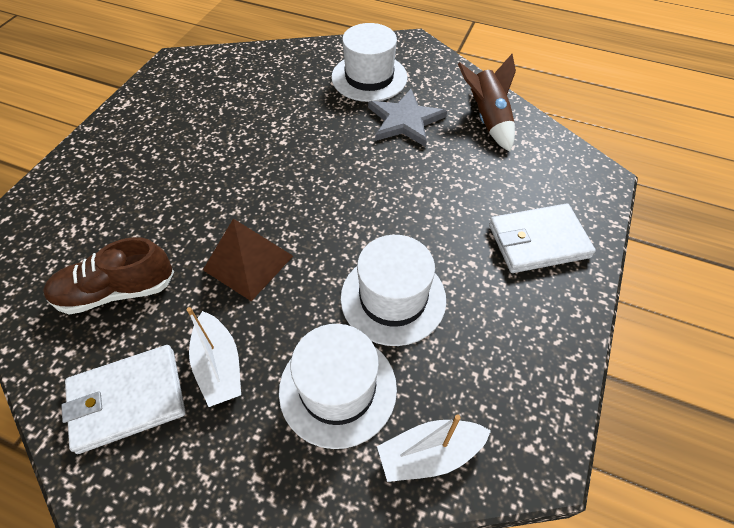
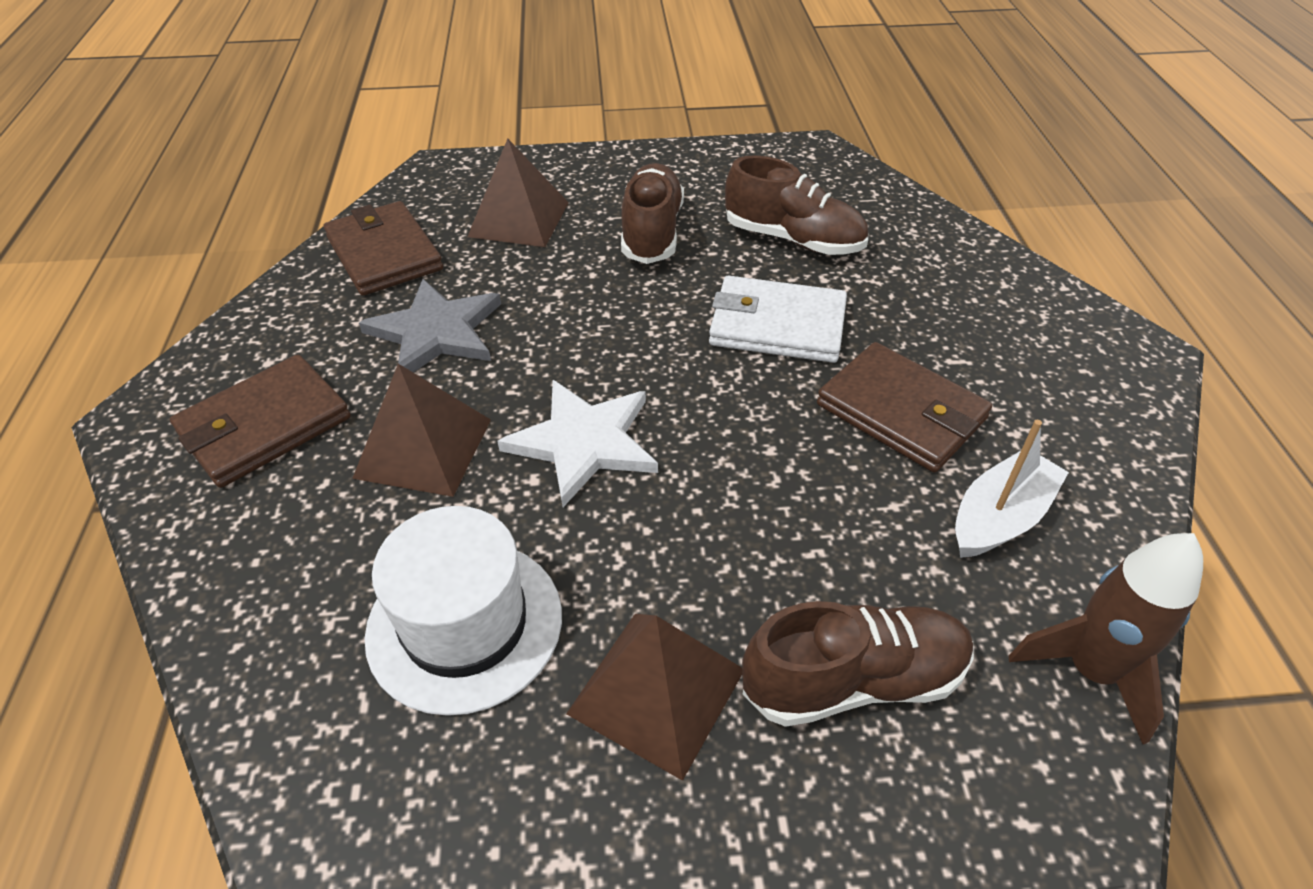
brown pyramid: [203,219,293,301] = 1 -> [352,364,491,497] [467,138,569,247] [566,614,743,781] = 3
brown shoe: [43,237,174,315] = 1 -> [621,163,684,264] [725,155,868,255] [742,601,974,727] = 3
brown wallet: none = 0 -> [170,355,351,488] [324,201,443,296] [817,342,992,473] = 3
white boat: [187,307,241,407] [377,414,491,482] = 2 -> [955,420,1069,558] = 1
white hat: [279,324,397,449] [331,23,408,102] [341,235,446,346] = 3 -> [364,506,562,716] = 1
white star: none = 0 -> [497,380,658,507] = 1
white wallet: [61,345,186,454] [489,203,596,273] = 2 -> [709,276,847,363] = 1

